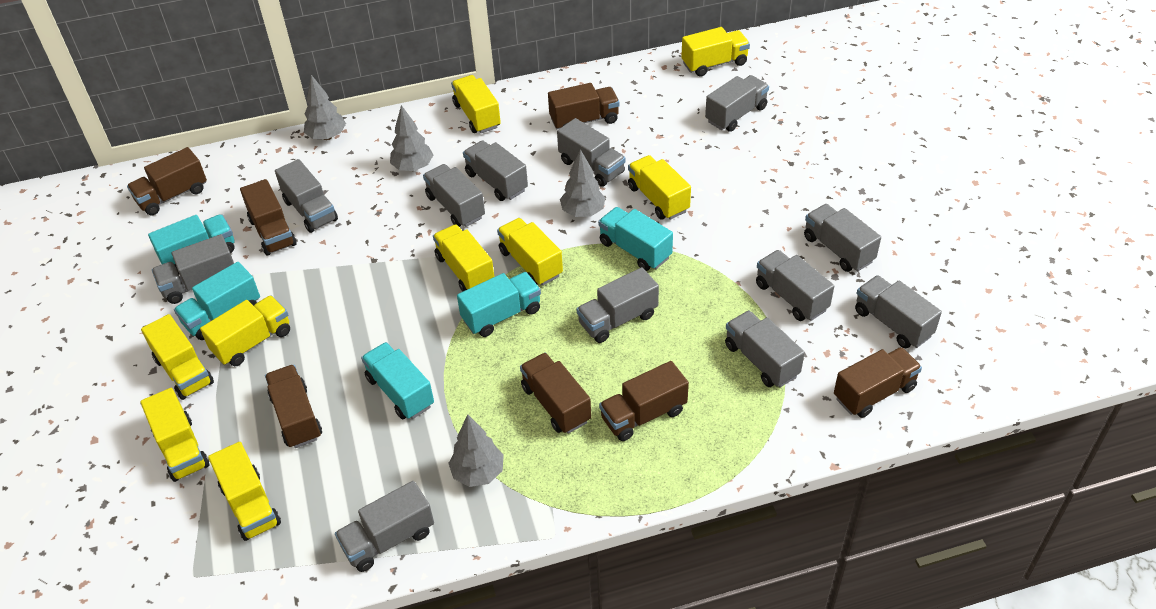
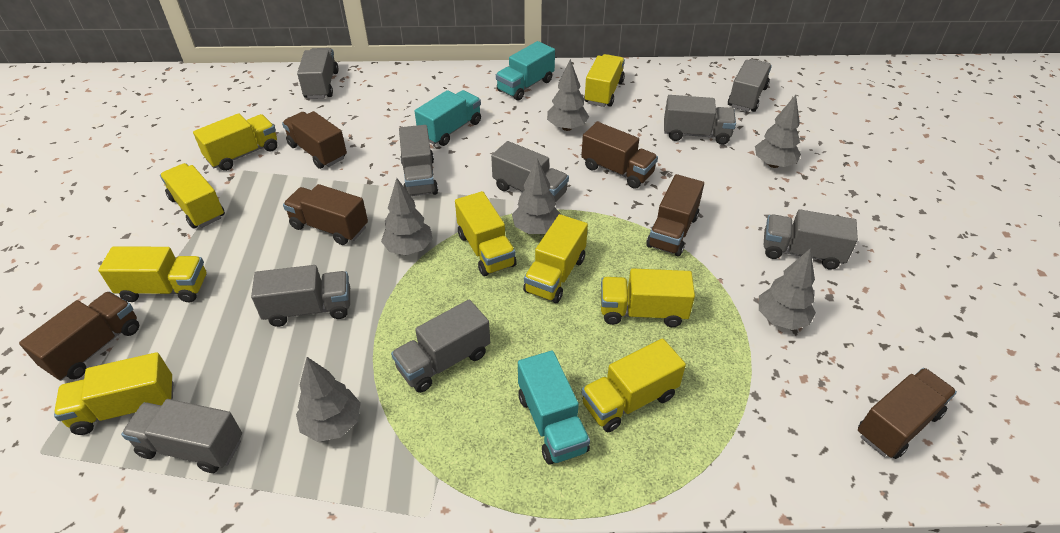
brown truck: [127,147,207,215] [240,179,297,256] [265,365,322,448] [520,353,591,434] [548,83,620,129] [599,361,689,441] [834,347,922,418] = 7 -> [19,292,139,381] [282,111,347,169] [283,184,368,245] [581,122,658,189] [646,174,704,257] [858,368,957,459] = 6
grey tree: [304,75,346,140] [390,105,433,171] [448,414,504,487] [560,149,605,217] = 4 -> [296,357,361,442] [381,178,433,255] [512,159,561,234] [547,59,589,131] [755,95,801,168] [759,248,816,330] = 6
grey truck: [152,234,234,304] [275,159,338,233] [335,481,434,572] [423,164,485,227] [463,140,528,201] [557,118,626,187] [577,267,659,343] [705,75,769,132] [725,311,805,388] [756,250,834,321] [804,204,881,272] [855,275,942,348] = 12 -> [121,399,242,473] [251,265,350,327] [297,48,338,99] [391,300,490,393] [399,125,438,196] [491,141,569,202] [664,95,736,145] [728,59,772,112] [764,209,858,270] = 9
turquoise truck: [148,214,235,274] [174,262,260,340] [361,342,434,419] [457,272,541,337] [598,207,673,271] = 5 -> [414,90,481,146] [496,41,555,101] [518,351,590,465] = 3

